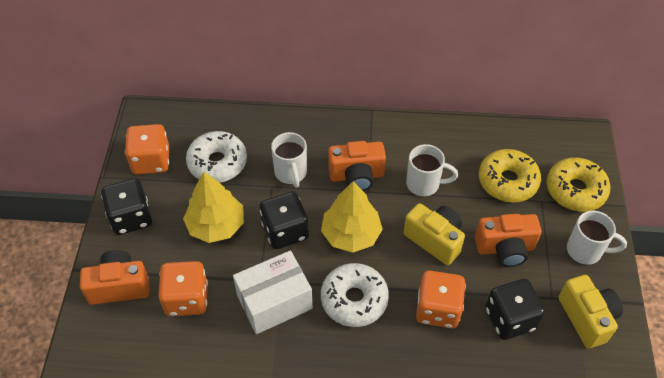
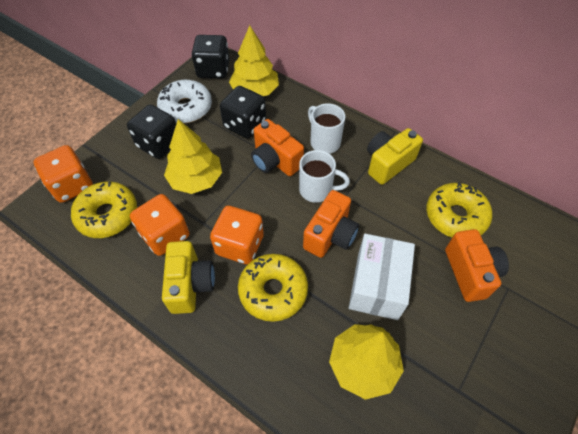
white donut: [186,131,247,183] [321,263,389,327] = 2 -> [157,80,212,123] = 1
white mug: [271,132,307,188] [406,144,458,196] [567,211,627,265] = 3 -> [299,150,350,203] [308,103,345,154] = 2
yellow donut: [479,149,541,203] [546,158,610,212] = 2 -> [71,182,137,238] [238,254,308,322] [426,182,492,237] = 3
yellow tree: [183,172,244,243] [321,181,383,252] = 2 -> [164,119,222,194] [229,25,279,96] [329,324,404,400] = 3

